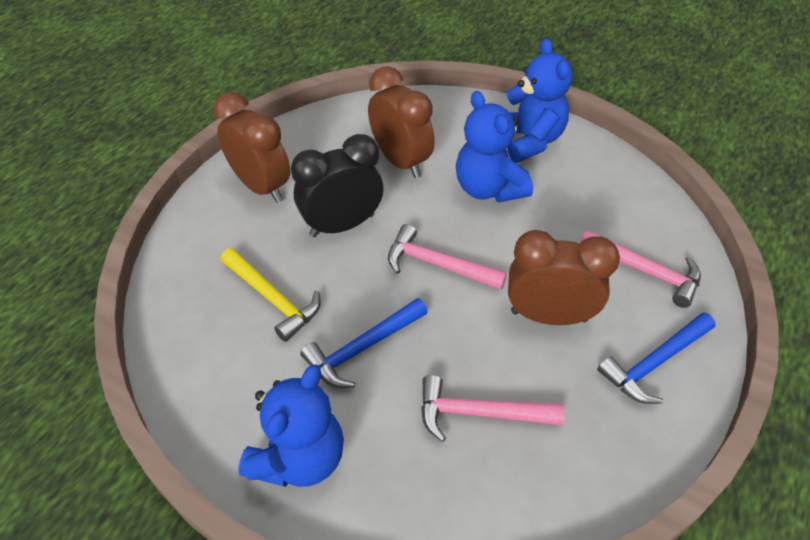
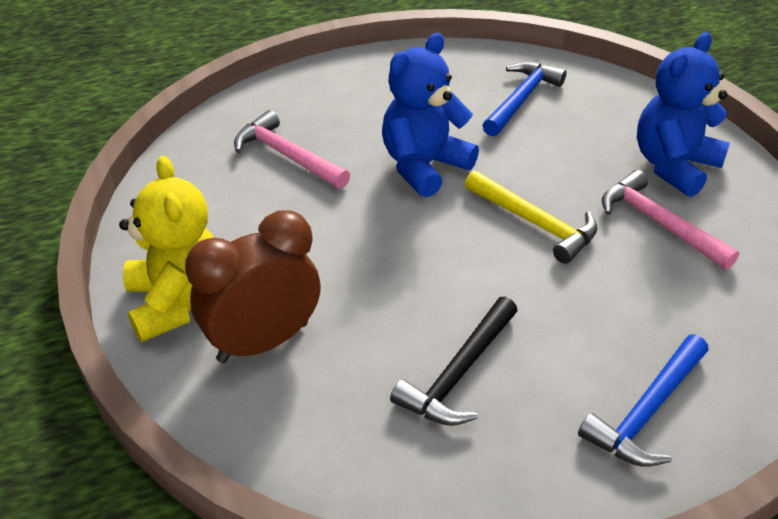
black clock: [291,134,383,237] = 1 -> none = 0
black hammer: none = 0 -> [390,297,518,426] = 1
blue teddy bear: [238,364,344,487] [456,91,533,202] [506,38,573,162] = 3 -> [382,33,479,198] [637,32,730,197] = 2
brown clock: [213,92,290,203] [368,66,435,178] [508,230,620,325] = 3 -> [185,210,321,363] = 1
pink hammer: [388,224,507,290] [421,375,565,442] [580,230,701,308] = 3 -> [234,110,350,189] [602,170,739,270] = 2
yellow teddy bear: none = 0 -> [119,156,215,342] = 1

